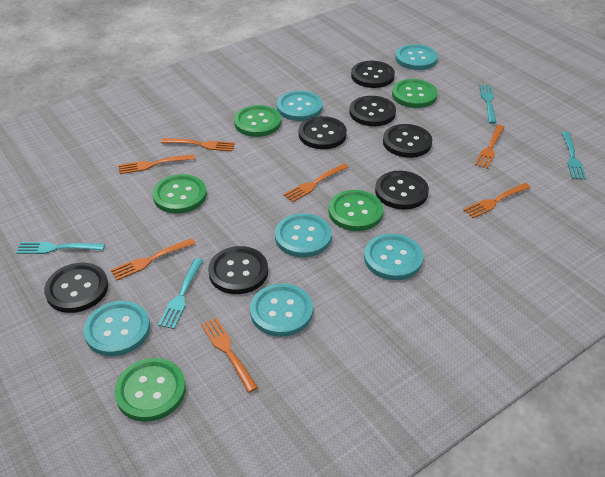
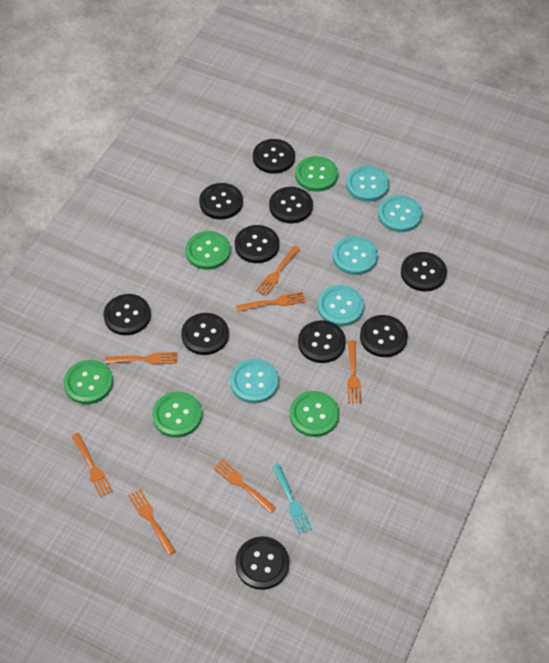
black button: [44,262,108,313] [208,246,268,294] [299,116,347,149] [349,96,396,126] [351,61,395,88] [375,171,429,210] [383,124,432,158] = 7 -> [104,294,151,335] [181,313,229,355] [199,183,243,220] [235,225,279,263] [235,536,289,590] [253,139,295,174] [269,187,313,223] [298,320,346,363] [360,315,408,357] [401,252,447,292] = 10
turquoise button: [84,301,150,356] [250,284,313,337] [275,213,332,257] [277,91,323,121] [364,234,423,280] [395,44,438,70] = 6 -> [230,359,279,403] [318,285,364,326] [333,236,378,275] [346,166,389,202] [378,195,422,232] = 5
turquoise fork: [16,242,105,254] [158,258,204,329] [479,85,496,124] [562,131,586,180] = 4 -> [272,464,312,534] = 1

